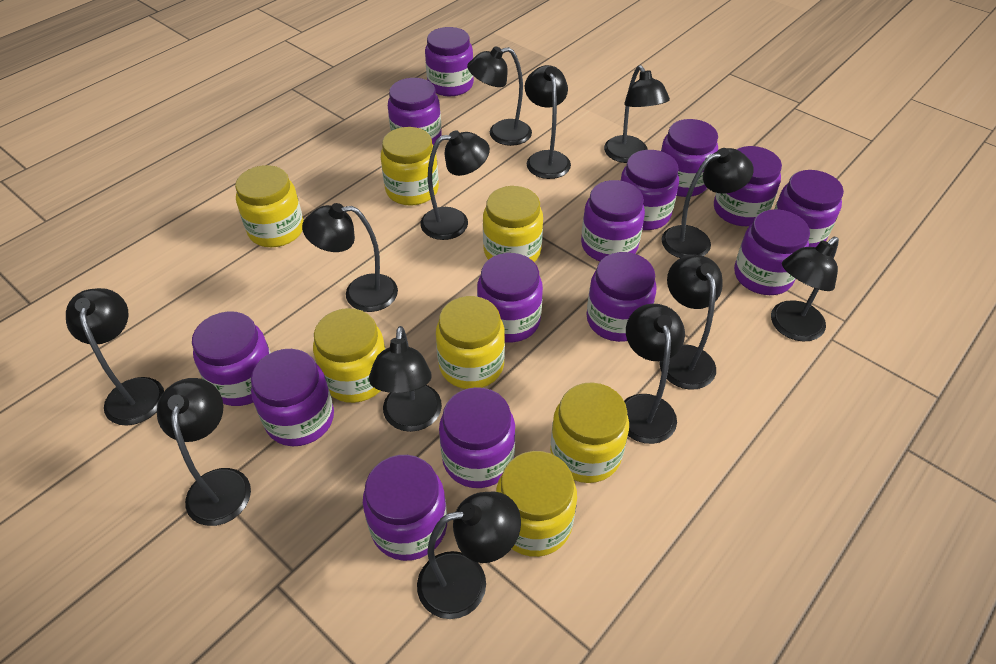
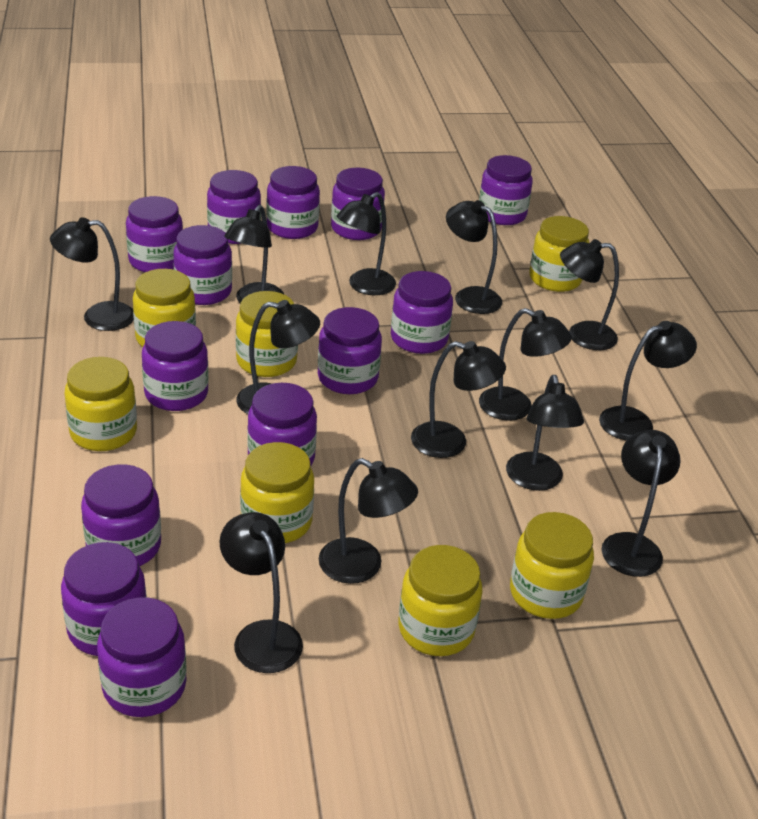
purple jar: [192,311,271,406] [251,349,334,446] [363,455,447,561] [388,78,442,145] [425,27,474,96] [439,387,515,488] [477,253,543,342] [581,180,645,261] [586,252,657,342] [621,150,679,230] [661,119,718,197] [714,146,782,226] [734,209,810,295] [775,170,844,247] = 14 -> [61,542,147,656] [81,464,161,566] [97,597,187,717] [126,196,183,272] [142,321,209,411] [173,225,232,305] [207,170,261,244] [247,383,317,467] [266,166,320,239] [318,307,382,394] [331,168,385,240] [391,271,453,354] [479,155,533,225] = 13

